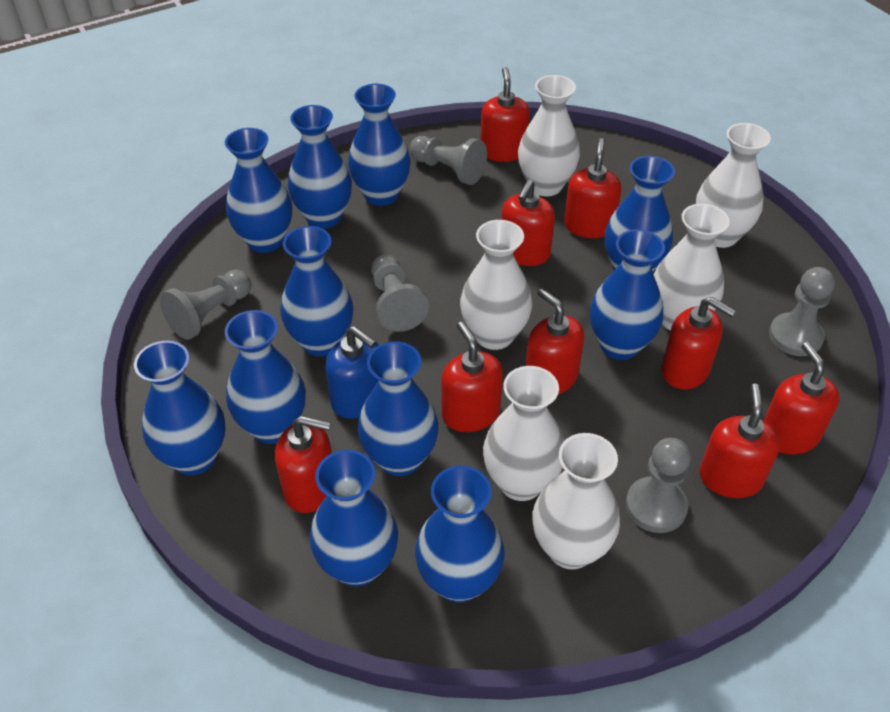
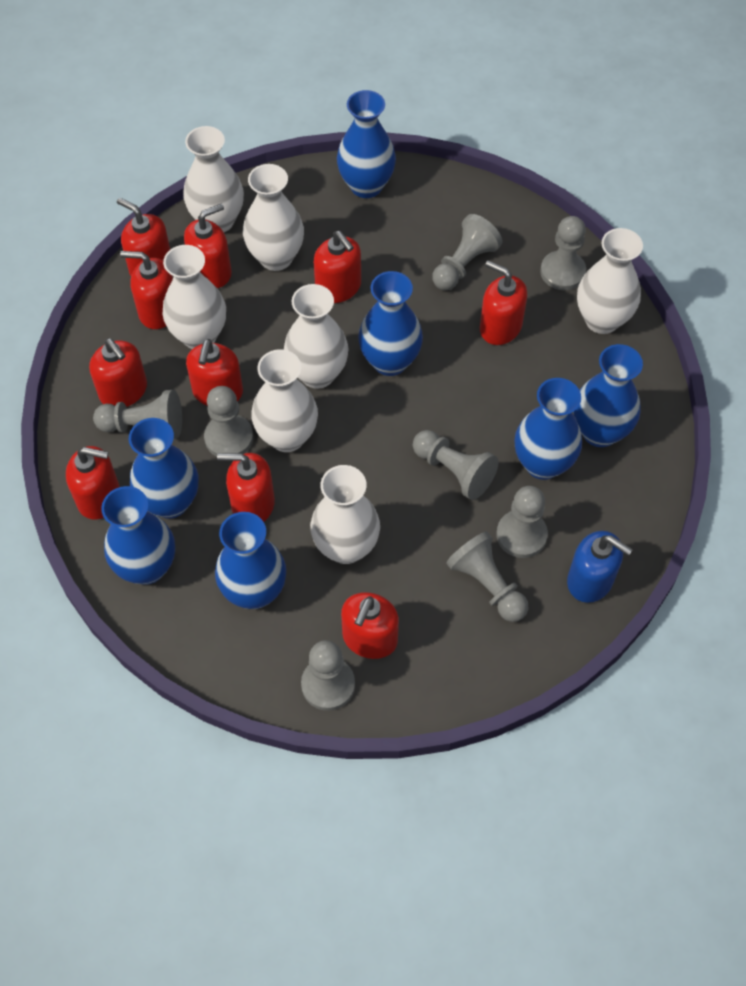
blue vase: [134,341,225,475] [225,128,292,253] [225,310,306,444] [280,226,353,356] [288,105,352,229] [309,450,398,586] [348,84,411,206] [358,342,439,476] [415,466,505,602] [590,229,665,360] [605,156,675,271] = 11 -> [101,486,175,585] [129,418,198,519] [215,512,286,609] [337,90,396,198] [358,271,423,376] [515,378,582,480] [574,344,643,447] = 7
grey pawn: [160,270,252,340] [371,254,429,332] [409,136,487,185] [626,438,691,533] [769,267,835,356] = 5 -> [93,390,182,439] [204,386,253,457] [301,640,355,711] [413,430,498,500] [432,214,502,291] [446,531,528,622] [496,486,548,558] [540,216,586,290] = 8
red soap dispenser: [275,416,332,513] [442,322,503,432] [481,67,530,162] [501,180,555,266] [525,288,584,394] [564,138,621,238] [661,297,736,390] [699,384,780,498] [764,342,840,454] = 9 -> [66,446,120,519] [89,338,147,407] [117,198,170,276] [120,251,173,329] [184,203,232,288] [186,339,243,406] [217,453,275,522] [314,231,361,303] [341,592,399,659] [480,260,527,345] = 10
white vase: [460,220,532,350] [483,366,564,501] [518,75,580,196] [533,433,620,569] [654,204,730,331] [696,123,771,248] = 6 -> [162,245,226,349] [183,126,244,232] [243,164,304,271] [251,349,318,452] [284,284,349,389] [310,465,380,564] [577,228,643,334] = 7

